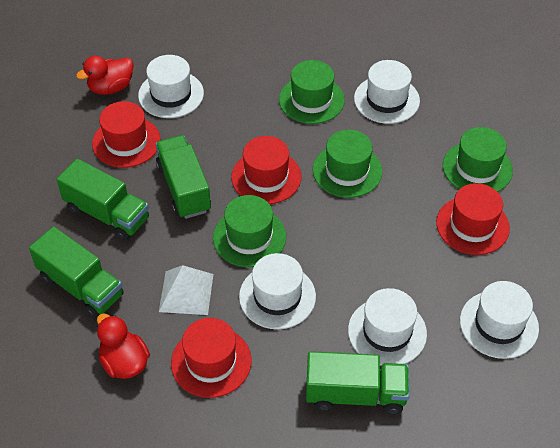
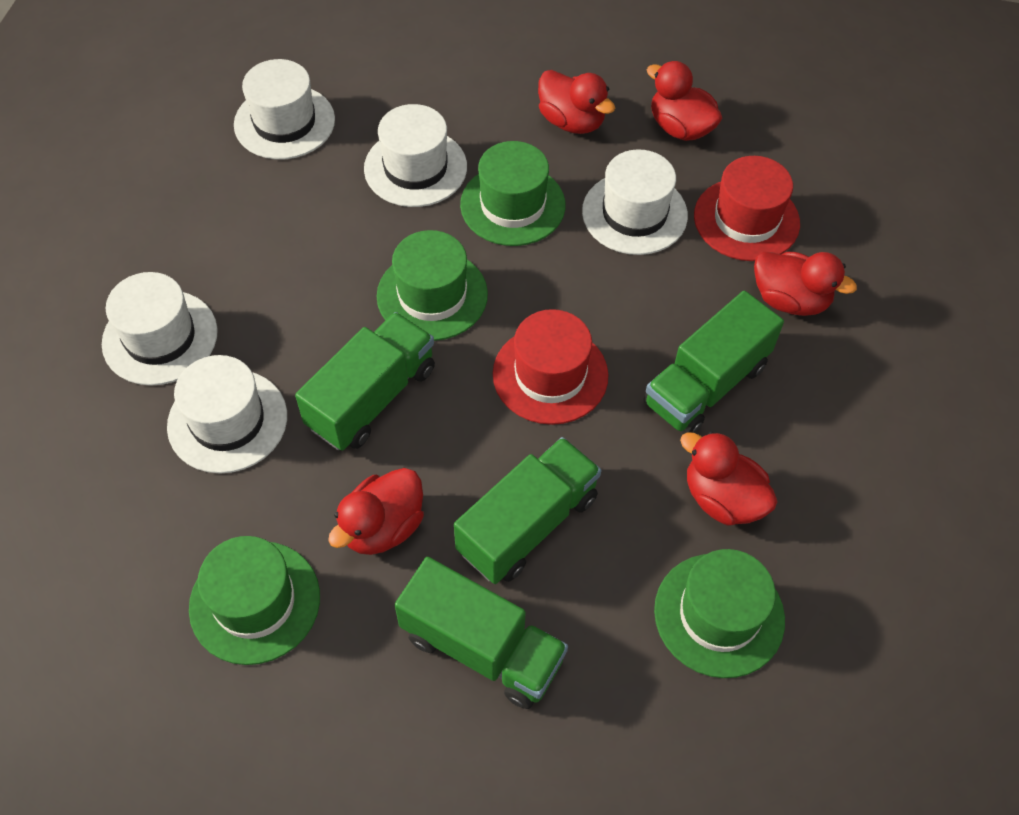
red duck: [76,56,134,95] [97,313,150,379] = 2 -> [328,468,424,555] [538,70,615,134] [647,61,722,141] [680,431,778,526] [754,252,857,316] = 5
red hat: [92,101,161,168] [171,318,252,398] [231,136,301,204] [436,183,510,255] = 4 -> [493,309,608,425] [694,156,800,261] = 2
white pyramid: [159,265,213,315] = 1 -> none = 0

